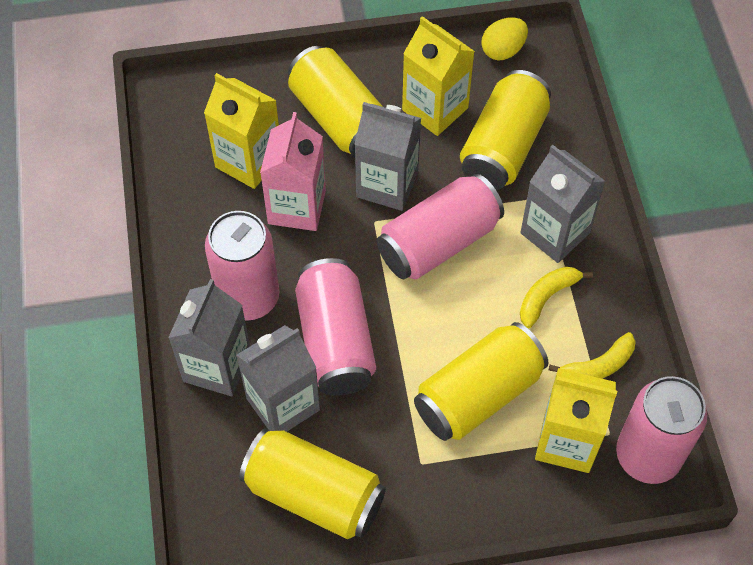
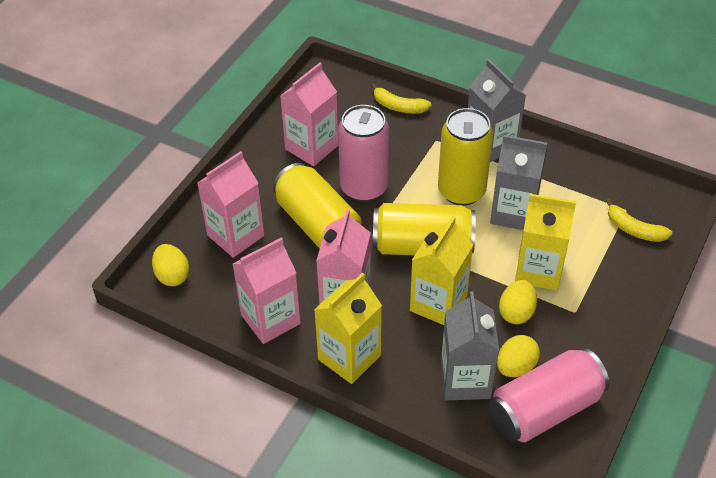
grey carton: [168,279,250,396] [236,325,320,432] [355,102,421,211] [520,145,605,263] = 4 -> [441,291,499,400] [468,59,526,162] [490,135,547,230] = 3
pink can: [205,211,279,321] [295,258,376,396] [377,174,504,279] [616,376,707,484] = 4 -> [338,105,389,202] [489,348,609,443] = 2
pink carton: [260,112,326,231] = 1 -> [197,151,264,258] [233,238,301,344] [280,63,339,166] [316,209,371,305] = 4
yellow can: [239,428,386,539] [288,46,383,158] [414,322,548,441] [460,70,551,190] = 4 -> [273,163,362,249] [373,203,476,255] [438,108,493,206] = 3
yellow egg: [481,17,528,61] = 1 -> [152,244,189,286] [497,335,540,377] [499,280,537,324] = 3

